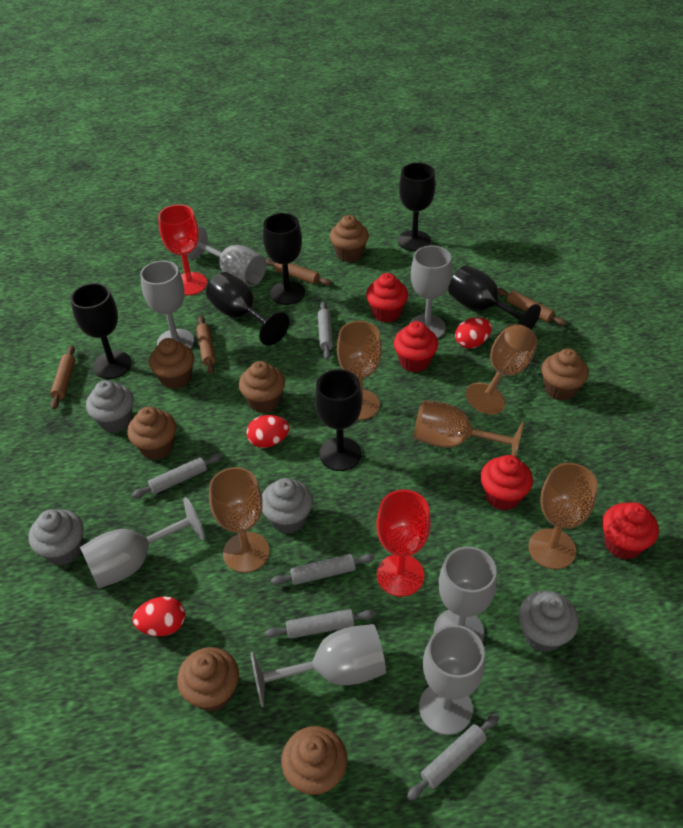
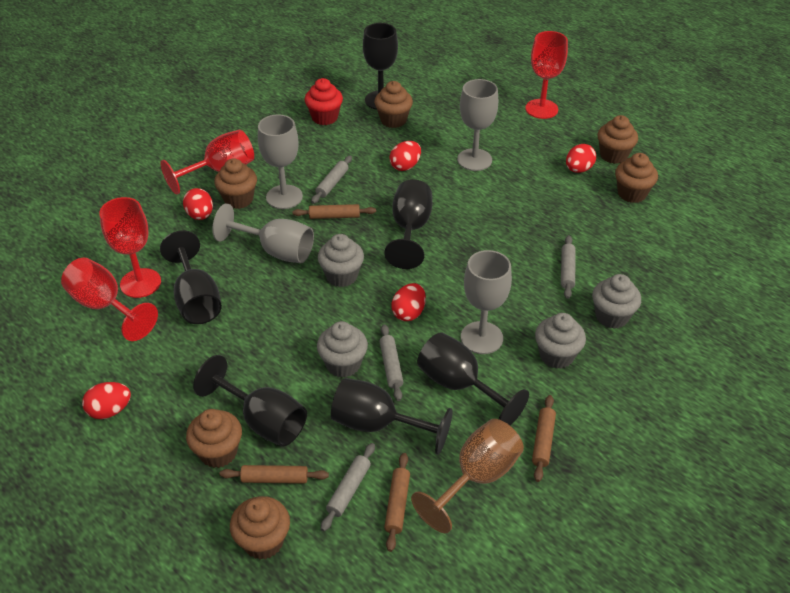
brown cupcake: [127,407,176,460] [149,338,194,389] [177,647,239,712] [239,361,285,413] [281,726,347,795] [330,215,369,262] [541,348,589,401] = 7 -> [186,409,242,468] [214,158,257,209] [230,496,290,559] [374,81,413,128] [598,115,638,164] [615,153,658,203] = 6
brown goblet: [209,467,269,573] [337,321,382,420] [414,400,524,457] [466,324,538,415] [528,463,598,569] = 5 -> [411,419,524,533] = 1
grey goblet: [80,497,205,589] [140,261,194,349] [187,226,267,287] [250,624,386,707] [409,245,452,338] [419,625,485,735] [434,546,497,642] = 7 -> [212,203,314,263] [258,114,303,209] [457,79,498,171] [461,250,512,354] = 4
grey rolling pin: [132,454,222,498] [265,609,375,639] [271,554,375,585] [318,301,333,359] [407,714,499,801] = 5 -> [311,156,352,204] [321,443,375,531] [379,324,403,401] [561,235,576,299] = 4
red cupcake: [366,273,408,323] [394,321,438,372] [480,455,533,510] [602,502,659,559] = 4 -> [304,78,343,125] = 1
red egg: [132,596,185,636] [246,415,289,448] [455,317,492,348] = 3 -> [82,382,131,419] [183,188,213,220] [390,141,421,171] [391,283,426,321] [566,144,596,173] = 5
red goblet: [158,205,207,295] [376,490,431,597] = 2 -> [61,258,158,341] [99,197,161,298] [160,130,254,194] [525,31,568,119] = 4

